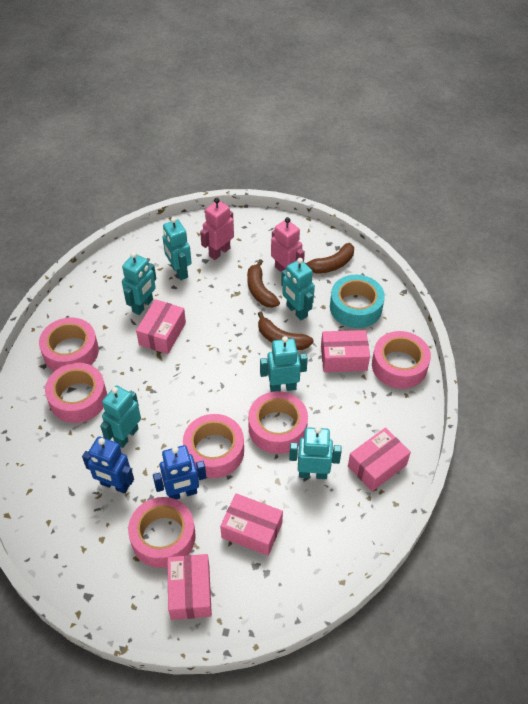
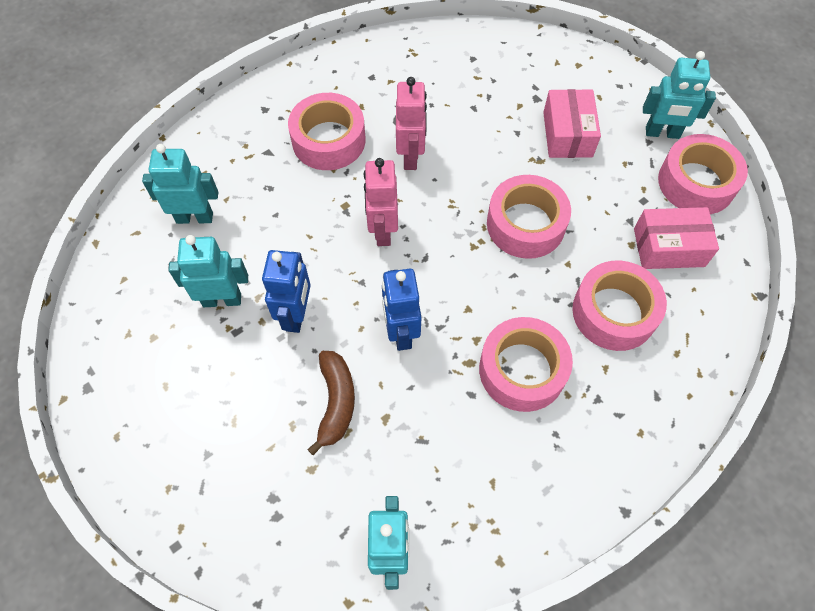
brown banana: [247,259,280,308] [258,312,314,350] [305,243,354,274] = 3 -> [307,351,355,455] = 1
pink box: [136,299,186,354] [167,554,212,620] [220,493,283,556] [321,330,370,372] [348,428,411,492] = 5 -> [543,89,601,158] [634,207,719,269] = 2
pink tape: [39,317,99,371] [45,363,107,423] [128,497,195,568] [183,414,244,478] [248,391,308,454] [372,331,431,389] = 6 -> [288,93,365,170] [479,317,573,412] [487,175,571,259] [572,261,667,351] [658,134,748,214] = 5
turquoise robot: [100,385,141,448] [122,252,156,315] [163,217,192,280] [260,336,308,392] [281,258,315,320] [289,427,342,479] = 6 -> [142,144,219,224] [169,235,248,307] [368,496,409,590] [643,51,716,139] = 4
turquoise tape: [330,275,385,328] = 1 -> none = 0

